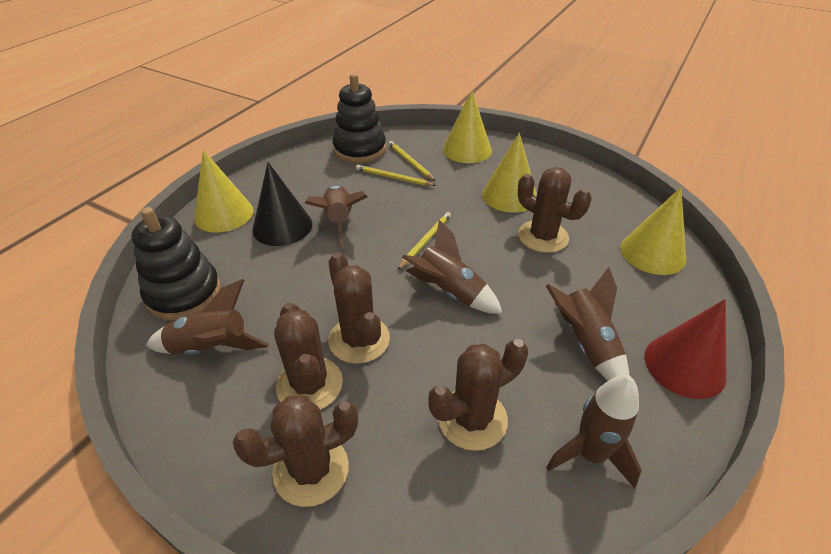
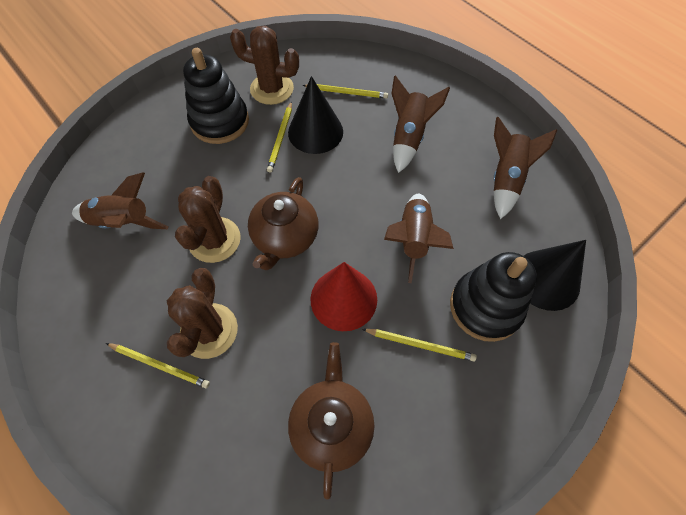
black cone: [252,162,312,246] = 1 -> [288,76,343,154] [524,240,586,311] = 2
brown cactus: [233,395,358,507] [274,303,343,410] [328,252,390,364] [428,339,528,451] [518,167,592,253] = 5 -> [167,268,238,359] [175,176,241,263] [230,26,299,105] = 3
brown rocket: [146,279,269,355] [305,185,367,248] [402,220,503,314] [546,267,629,381] [546,375,642,488] = 5 -> [72,172,168,229] [384,194,454,283] [392,75,450,173] [494,117,557,219] = 4
brown teapot: none = 0 -> [248,177,319,270] [288,342,375,500] = 2
yellow cone: [194,150,254,233] [443,90,492,163] [482,133,537,213] [620,187,686,275] = 4 -> none = 0
yellow pencil: [356,165,436,186] [388,141,435,181] [398,212,451,270] = 3 -> [106,343,210,388] [267,101,292,173] [303,84,388,99] [362,329,477,361] = 4

